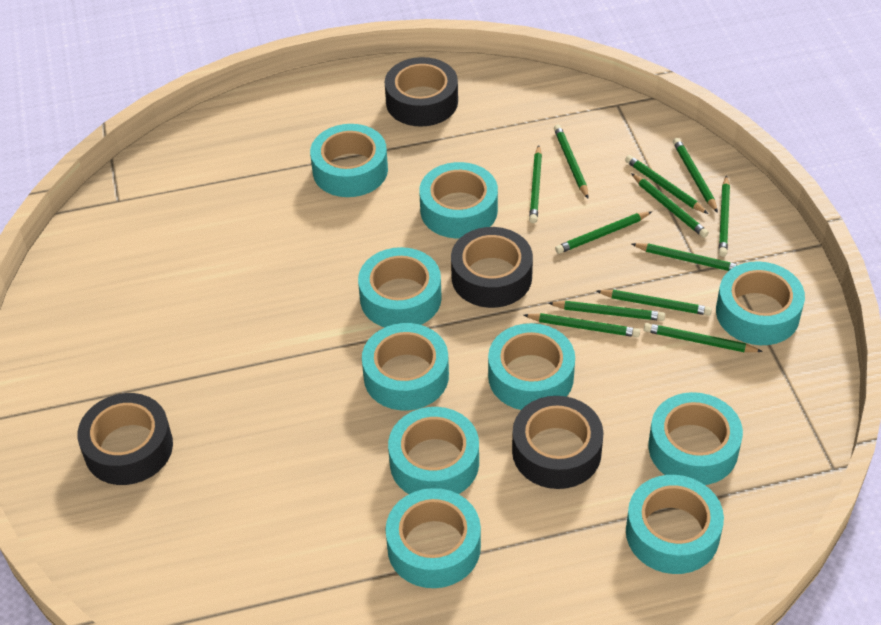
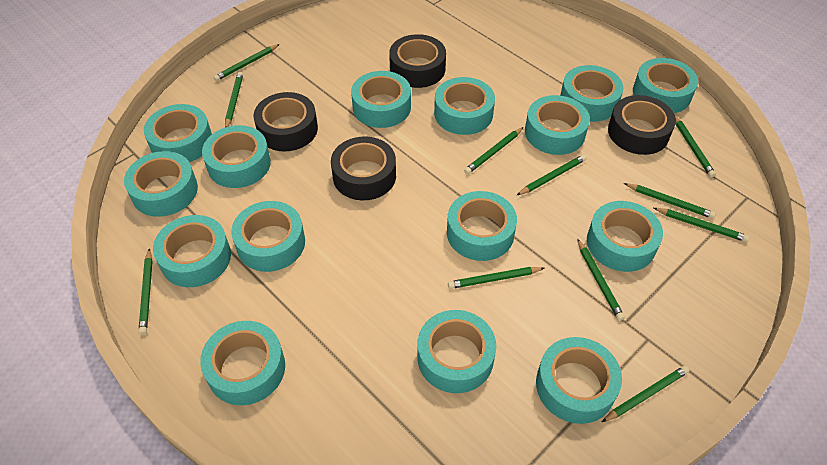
green pencil: [524,313,640,337] [529,145,542,223] [548,301,665,321] [554,125,588,199] [555,211,652,254] [596,290,712,316] [625,155,708,214] [631,173,709,238] [632,243,739,271] [644,323,763,352] [673,138,718,213] [719,175,730,257] = 12 -> [139,248,153,335] [213,44,280,81] [225,72,243,127] [448,267,544,289] [464,127,523,174] [516,155,586,196] [577,239,625,321] [602,365,689,422] [624,183,716,219] [654,208,750,242] [675,116,716,178] = 11
turquoise tape: [310,124,388,197] [358,247,442,327] [362,323,449,410] [385,488,481,588] [388,407,479,494] [419,162,498,238] [488,323,575,410] [626,475,724,574] [649,392,743,485] [716,261,805,345] = 10 -> [124,151,198,217] [144,104,212,162] [153,215,231,287] [200,321,285,405] [202,125,271,188] [231,201,305,272] [351,71,411,128] [417,310,496,393] [434,77,495,135] [447,191,517,261] [525,95,590,155] [536,337,622,424] [560,65,624,122] [587,201,663,272] [633,58,698,113] = 15

